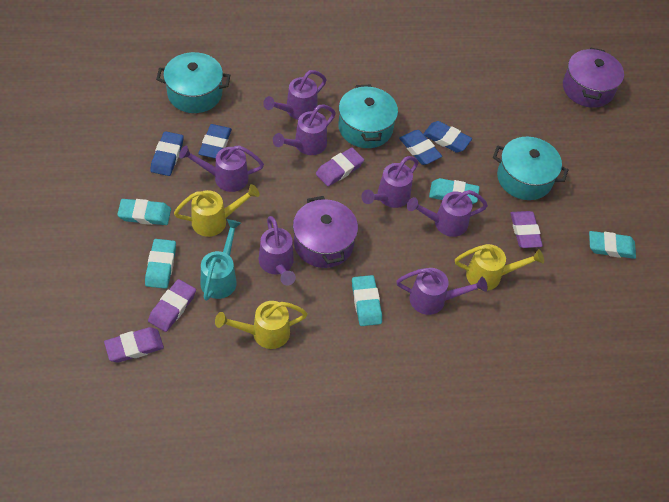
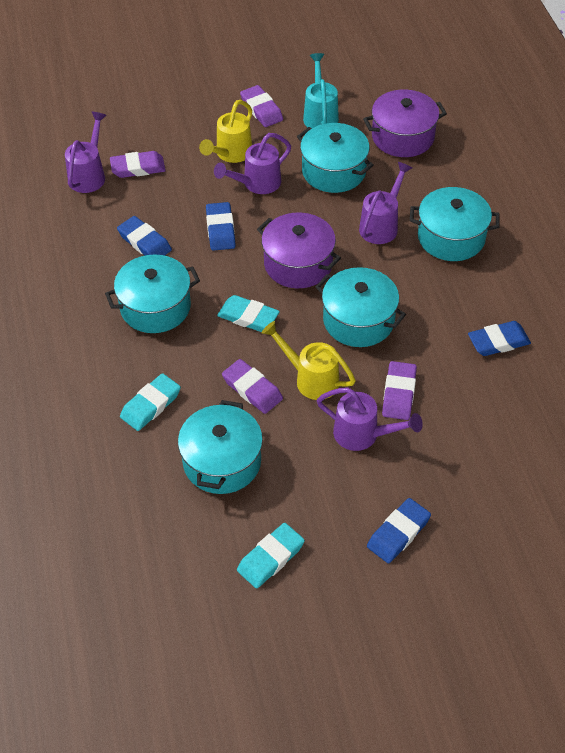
purple watering can: [179,145,264,192] [258,216,296,286] [263,70,326,120] [273,104,336,155] [361,156,418,208] [396,268,487,315] [407,190,488,237] = 7 -> [65,112,106,193] [214,133,291,194] [317,388,423,451] [359,162,412,244] = 4
turquoise eraser: [117,199,171,225] [145,239,176,289] [352,275,382,326] [429,178,480,204] [589,231,636,259] = 5 -> [120,373,181,431] [217,295,280,332] [237,523,305,589] = 3
turquoise pot: [156,52,230,113] [338,85,398,148] [493,137,568,200] = 3 -> [105,255,200,333] [178,400,263,494] [297,123,373,193] [316,267,406,347] [410,187,500,261] = 5
yellow watering can: [174,184,260,237] [215,301,307,349] [455,244,544,290] = 3 -> [199,100,252,163] [261,321,356,400] = 2

